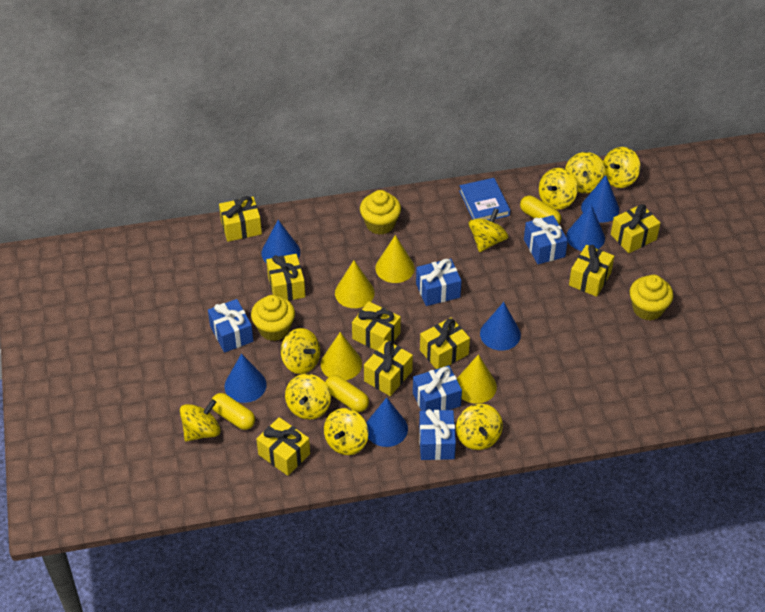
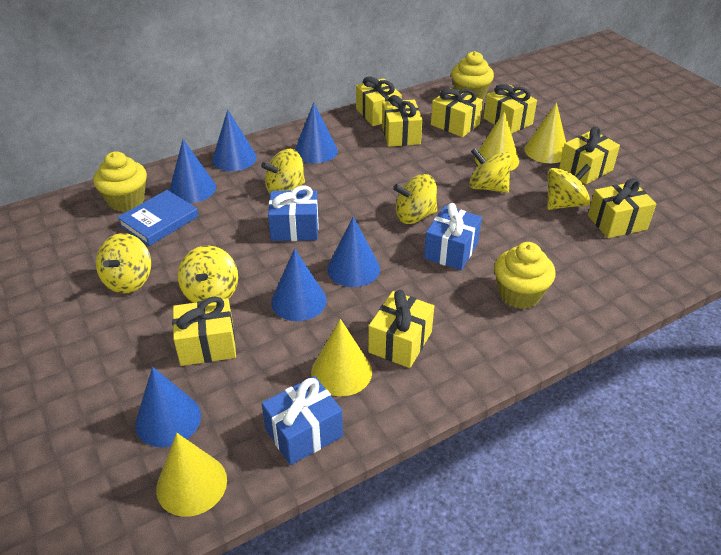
blue gift: [208,299,253,353] [413,365,462,411] [416,258,462,306] [419,409,456,460] [524,215,568,264] = 5 -> [262,376,343,465] [268,186,319,241] [424,203,482,270] = 3
yellow capsule: [212,393,255,430] [325,375,369,412] [520,196,561,224] = 3 -> none = 0
yellow spinning top: [180,399,220,442] [281,328,320,374] [285,374,331,420] [324,408,368,455] [456,404,503,450] [469,208,508,252] [539,168,578,210] [565,152,606,193] [603,147,640,188] = 9 -> [96,233,151,293] [178,246,238,303] [261,149,305,194] [393,174,437,224] [469,148,512,193] [547,164,591,210] = 6

